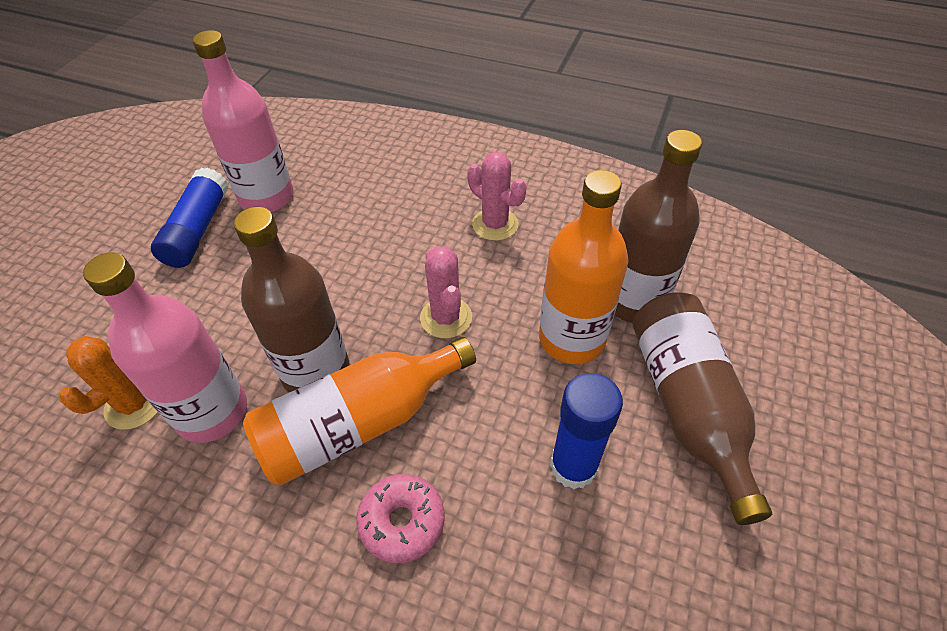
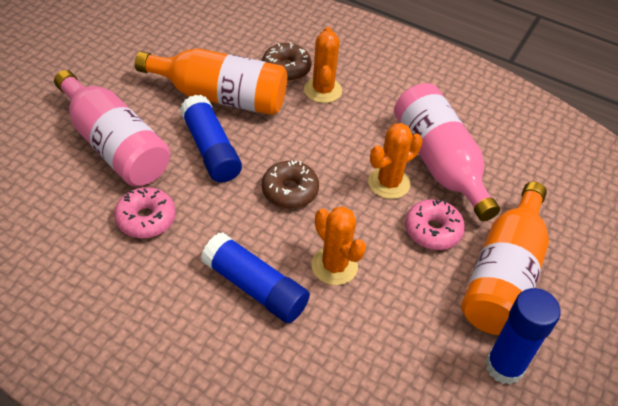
blue glue stick: [151,168,228,268] [550,373,623,489] = 2 -> [180,95,242,183] [201,232,310,323] [485,288,561,385] = 3
brown bottle: [234,207,349,392] [615,130,702,323] [632,292,772,525] = 3 -> none = 0
brown donut: none = 0 -> [262,43,312,81] [262,161,319,209] = 2
orange cactus: [59,336,158,430] = 1 -> [304,27,342,103] [311,206,366,285] [368,123,422,199] = 3
pink cactus: [420,246,472,339] [467,152,527,241] = 2 -> none = 0
pink donut: [356,474,445,563] = 1 -> [114,187,176,238] [405,199,465,250] = 2

